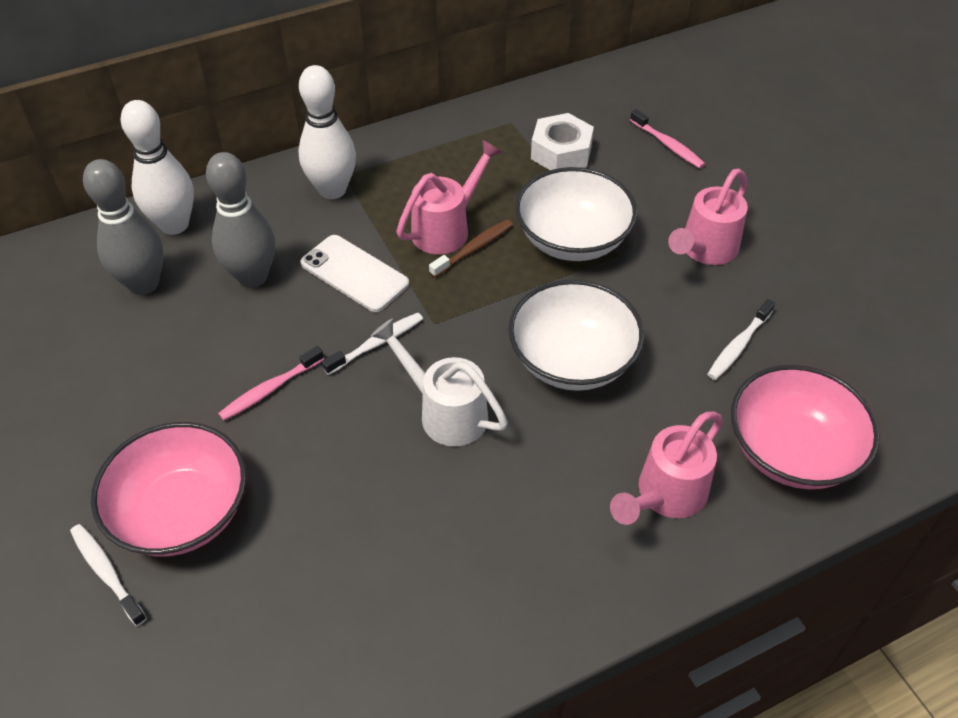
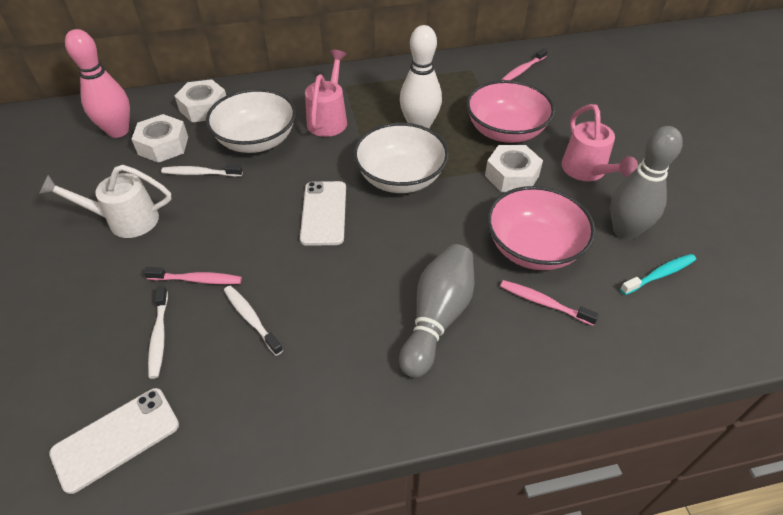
brown toothbrush: [429,219,513,278] = 1 -> none = 0
pink bowling pin: none = 0 -> [65,29,130,138] = 1
pink toothbrush: [218,346,324,420] [630,109,705,169] = 2 -> [144,267,242,284] [500,280,599,326] [501,48,548,80] = 3
pink watering can: [397,139,502,254] [610,412,723,525] [668,169,748,265] = 3 -> [305,50,347,137] [561,104,638,181] = 2
turquoise toothbrush: none = 0 -> [620,254,696,295] = 1
white bowling pin: [121,100,194,235] [298,65,356,199] = 2 -> [400,25,442,128] = 1
white nut: [531,113,594,170] = 1 -> [131,114,188,163] [175,79,226,123] [485,145,543,192] = 3
white phone: [300,235,409,312] = 1 -> [49,388,179,494] [300,181,346,246] = 2

